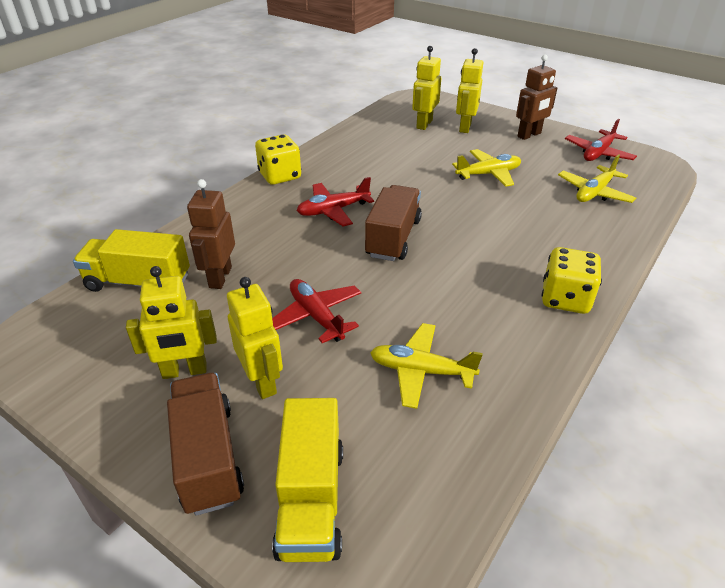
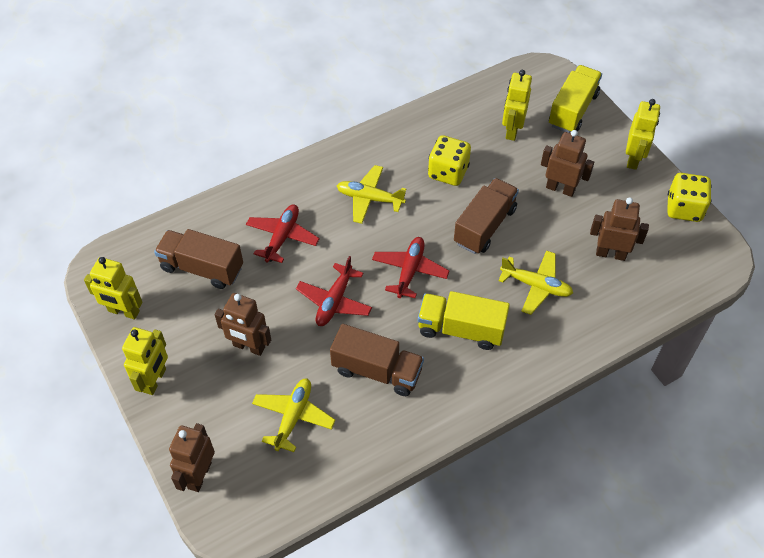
brown robot: [187,179,235,289] [516,55,557,140] = 2 -> [169,423,215,492] [215,293,271,356] [541,130,594,197] [590,197,649,261] = 4
brown truck: [167,373,244,516] [365,185,422,261] = 2 -> [154,229,243,289] [330,324,424,396] [454,178,519,254] = 3

